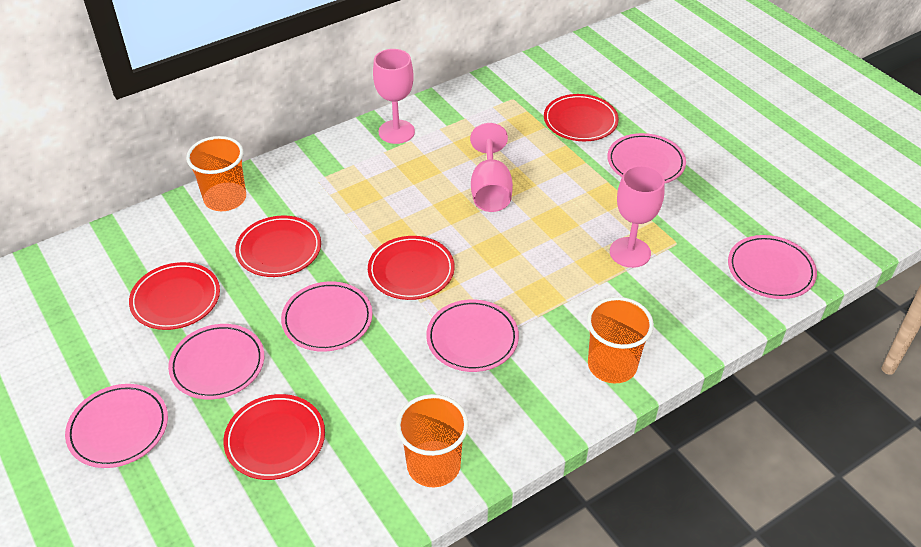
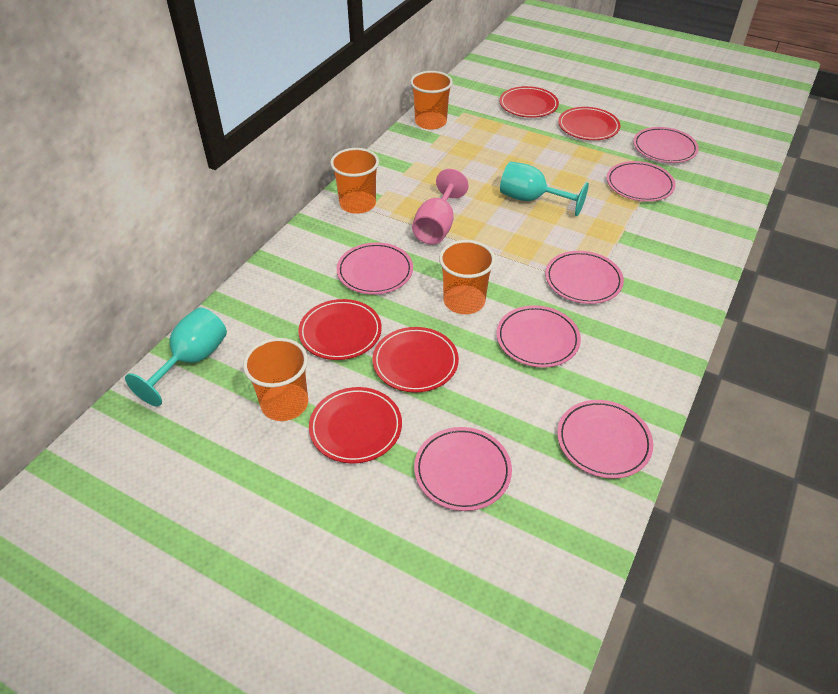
orange cup: [186,136,246,211] [396,394,469,487] [587,297,654,383] = 3 -> [243,338,308,421] [330,148,379,214] [410,71,453,130] [439,240,495,314] = 4
pink goblet: [373,49,415,144] [470,123,513,212] [610,165,665,268] = 3 -> [412,169,469,245] = 1
pink plate: [65,384,168,468] [168,324,264,399] [281,282,373,352] [426,300,519,372] [607,133,686,183] [728,235,817,299] = 6 -> [337,242,413,294] [414,427,512,511] [497,305,581,368] [545,251,624,304] [557,400,653,479] [607,161,676,202] [633,127,699,163] = 7
turquoise goblet: none = 0 -> [125,307,227,407] [500,162,589,216] = 2

